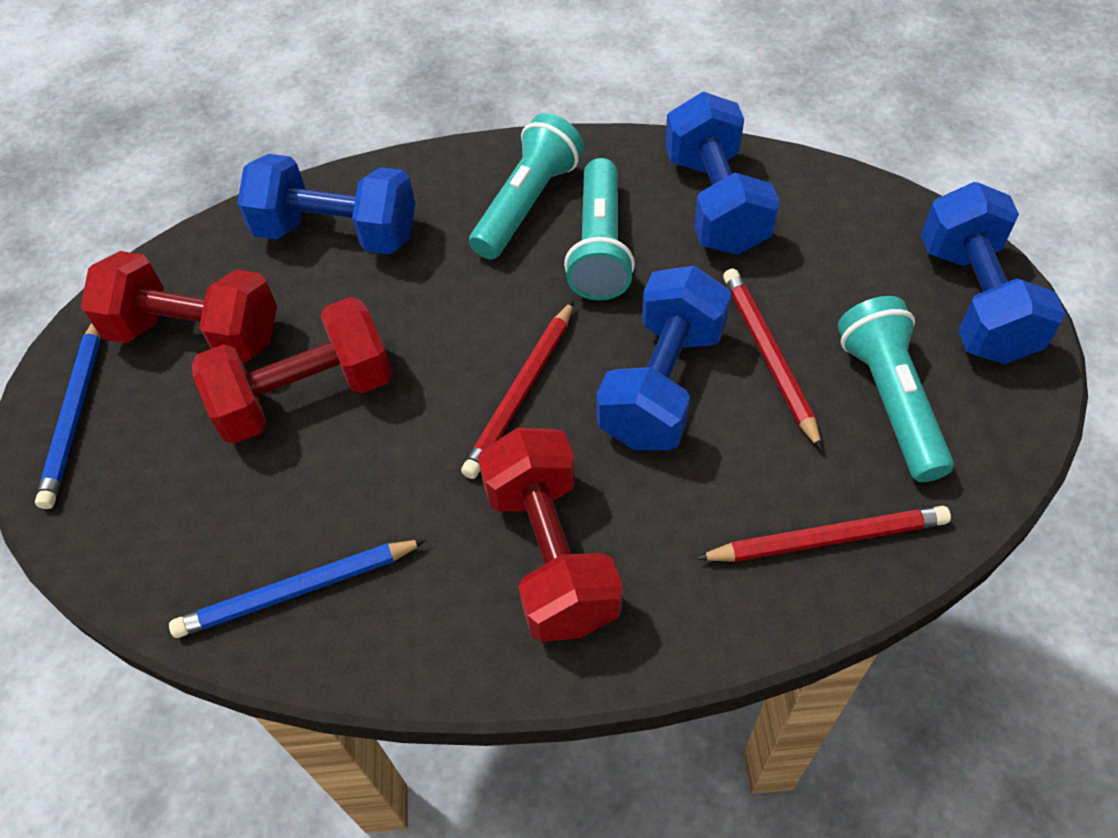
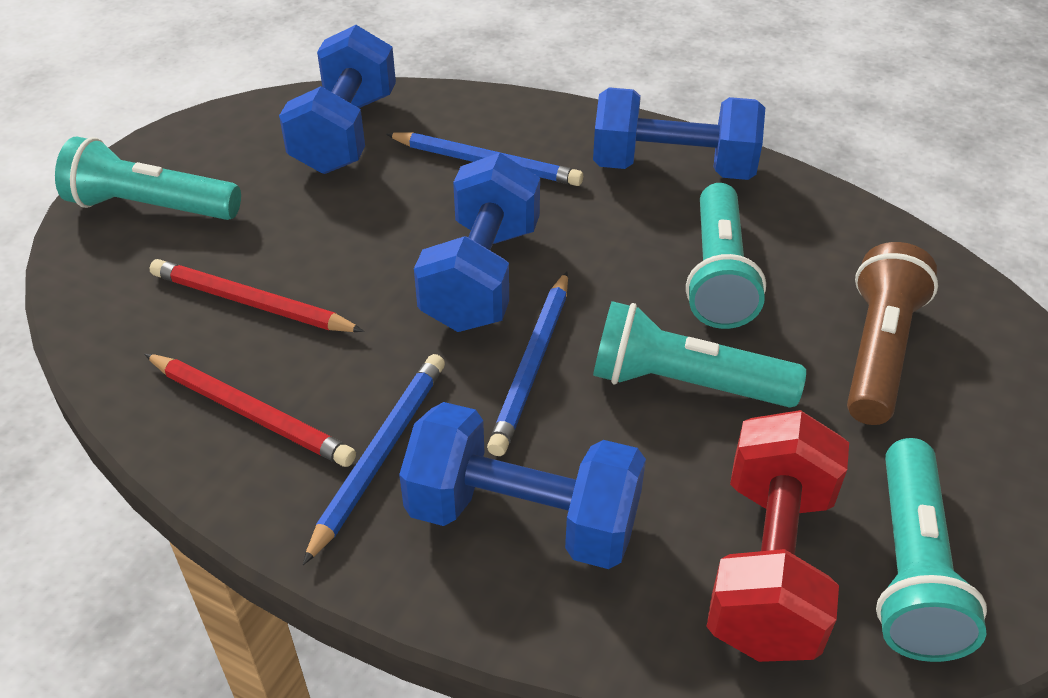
blue pencil: [35,323,101,509] [169,540,426,638] = 2 -> [303,354,445,565] [386,133,583,186] [487,272,568,456] = 3
brown flashlight: none = 0 -> [847,242,938,425] = 1
red dumbbell: [81,251,277,364] [192,297,392,444] [478,428,623,642] = 3 -> [707,410,849,662] = 1
red pencil: [461,300,574,479] [696,506,951,562] [723,268,822,450] = 3 -> [144,354,356,467] [150,259,364,332] = 2
turquoise flashlight: [469,113,584,259] [564,158,635,301] [838,296,954,482] = 3 -> [55,137,241,220] [593,301,806,408] [686,183,766,329] [876,438,987,662] = 4

